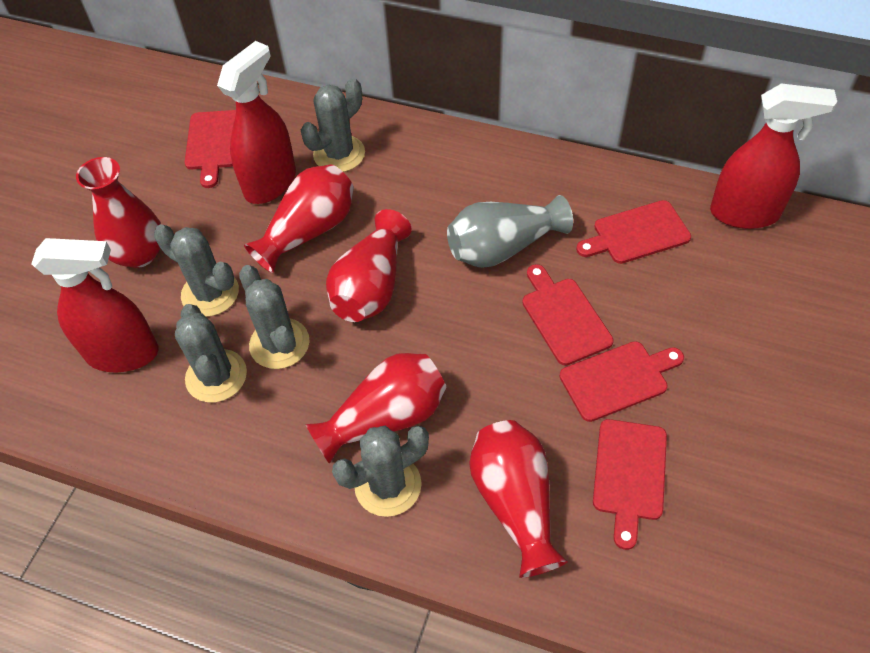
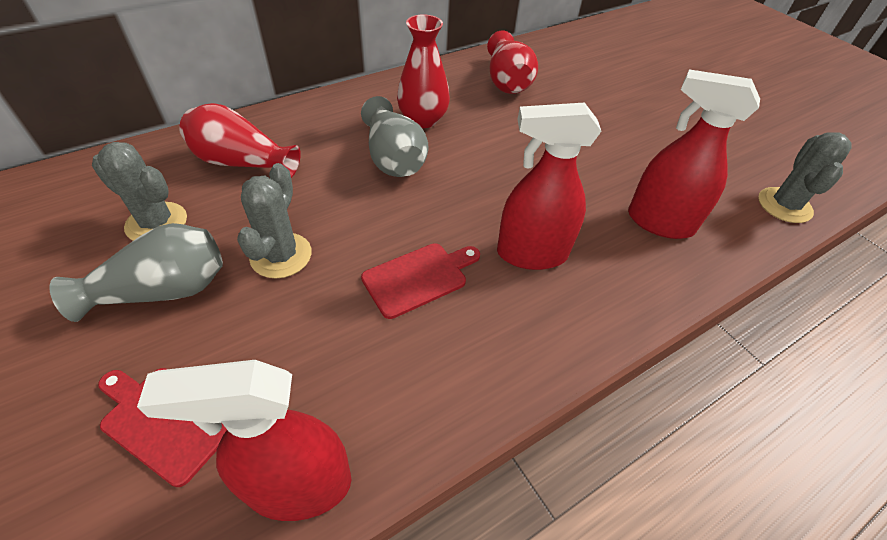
grey cactus: [154,224,239,317] [175,304,247,403] [239,265,310,369] [301,78,365,172] [332,426,429,517] = 5 -> [92,142,187,241] [237,163,312,278] [758,132,851,223] = 3
grey vase: [447,195,573,268] = 1 -> [49,223,223,322] [361,96,428,177] = 2
red cutting board: [185,110,236,188] [522,264,614,366] [559,341,684,422] [576,200,691,264] [593,419,667,550] = 5 -> [98,368,227,487] [361,243,480,319] = 2
red vase: [76,157,161,268] [244,164,354,273] [305,353,447,464] [326,209,412,322] [469,420,568,578] = 5 -> [179,103,301,178] [397,14,450,128] [487,31,538,94] = 3

